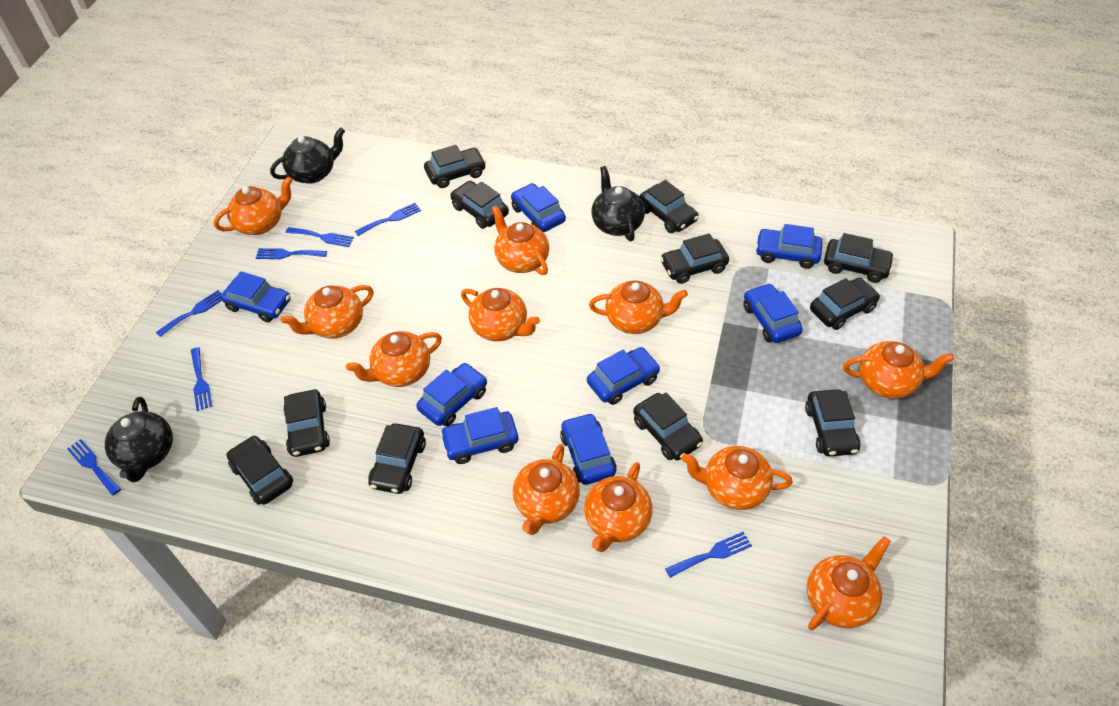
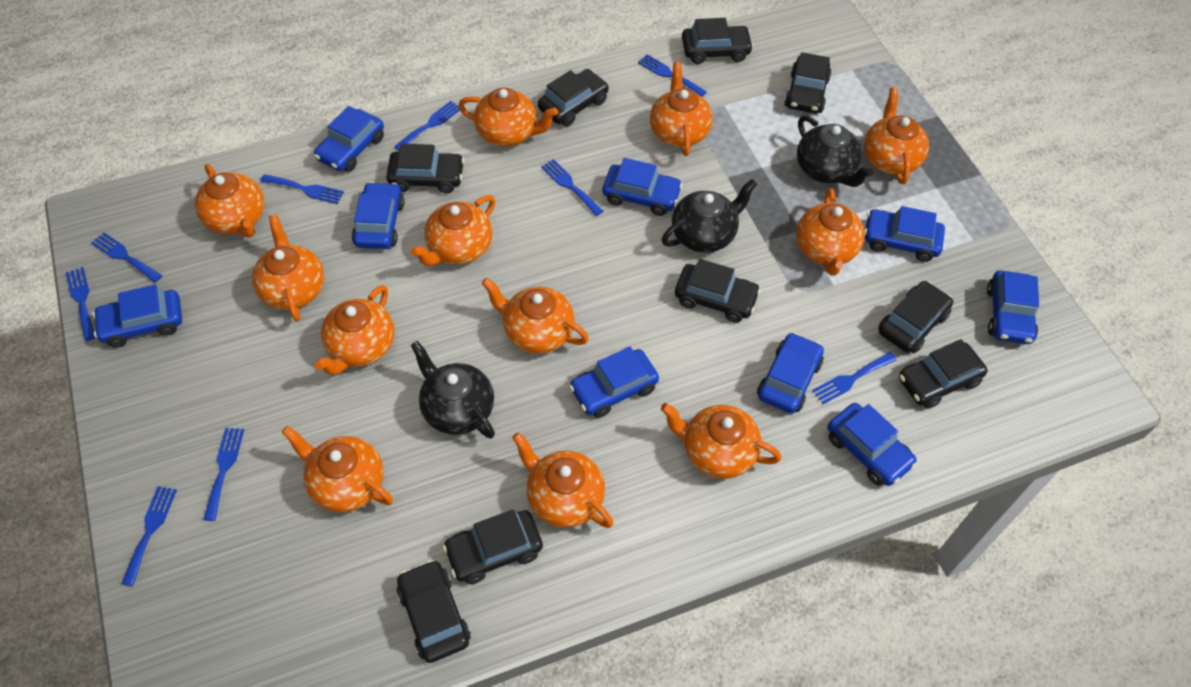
black car: [227,436,293,505] [283,390,330,457] [368,423,426,494] [424,145,486,188] [451,181,509,229] [633,392,703,460] [639,180,699,233] [660,233,729,284] [805,389,861,457] [810,278,880,330] [824,233,894,283] = 11 -> [386,144,464,194] [397,560,471,663] [443,509,543,584] [538,69,609,126] [675,259,761,323] [682,18,753,64] [784,52,831,114] [878,281,953,353] [899,339,988,409] = 9
blue car: [221,271,290,322] [416,363,487,426] [440,407,518,464] [511,183,566,232] [560,413,617,485] [587,347,660,405] [743,283,803,343] [755,224,823,269] = 8 -> [92,285,182,348] [314,106,384,172] [352,182,404,249] [569,347,659,418] [603,158,683,216] [757,332,824,414] [828,403,917,486] [865,206,945,262] [987,270,1039,344] = 9
blue fork: [67,439,121,496] [156,290,222,337] [191,347,212,411] [256,248,327,259] [286,227,354,247] [355,203,421,236] [665,532,752,578] = 7 -> [66,267,95,341] [91,232,162,283] [121,486,177,586] [204,428,244,521] [260,174,344,204] [394,101,460,151] [541,159,603,216] [638,54,707,97] [812,352,897,404] = 9
orange teapot: [214,176,293,235] [281,285,374,339] [346,331,442,387] [461,288,540,341] [492,205,549,275] [513,444,580,535] [584,462,653,552] [589,280,688,334] [681,446,793,510] [807,536,891,630] [843,341,954,399] = 11 -> [195,164,265,238] [252,214,324,321] [282,426,393,512] [315,285,394,375] [411,195,495,266] [458,88,558,147] [481,278,589,354] [512,432,613,528] [650,62,712,156] [661,403,781,479] [796,188,865,276] [864,88,929,184] = 12

